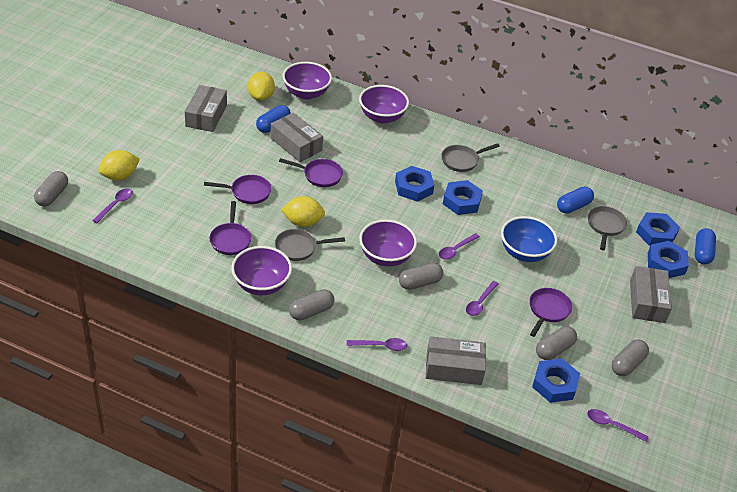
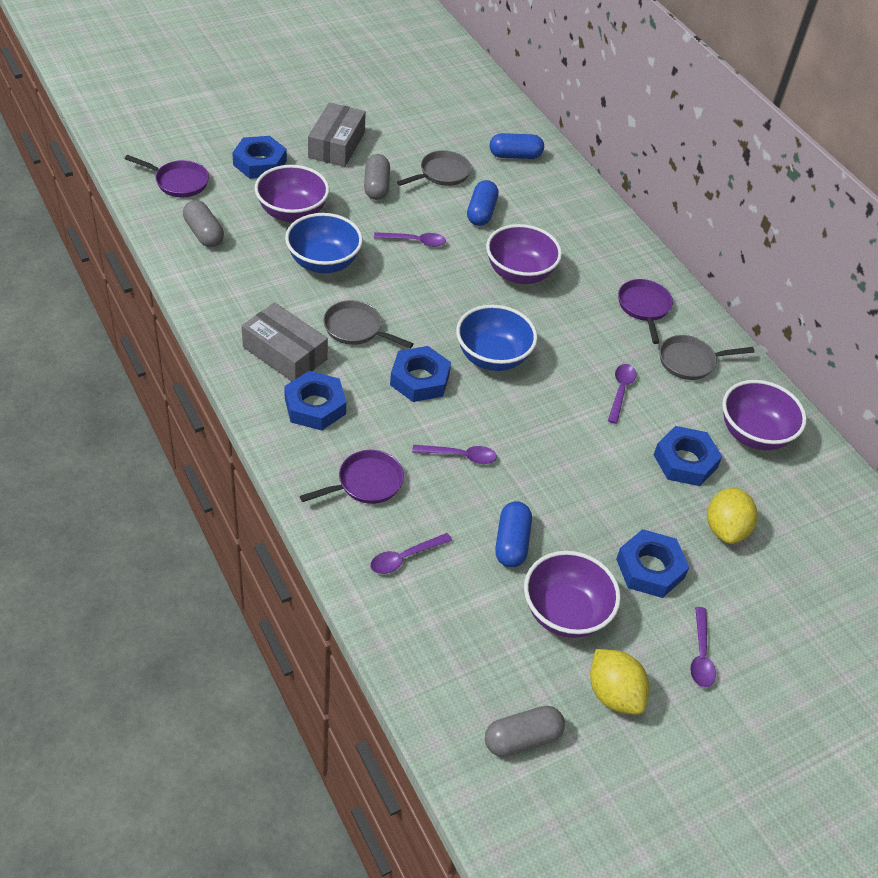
blue bowl: [501,216,557,262] = 1 -> [285,213,363,273] [456,305,538,371] = 2
grey box: [185,85,227,132] [270,113,323,162] [426,336,486,385] [630,266,672,323] = 4 -> [242,302,328,381] [308,102,366,167] = 2
grey capsule: [34,171,68,207] [289,289,334,320] [399,263,443,290] [536,326,577,360] [611,339,649,376] = 5 -> [183,200,224,247] [364,154,390,200] [485,706,565,757] = 3
purple pan: [204,175,272,204] [210,201,252,255] [279,158,343,187] [530,288,572,337] = 4 -> [125,155,209,197] [300,450,404,504] [618,279,673,344] = 3
yellow lemon: [98,150,140,180] [248,72,275,101] [281,196,325,227] = 3 -> [590,649,649,715] [707,487,757,544] = 2

